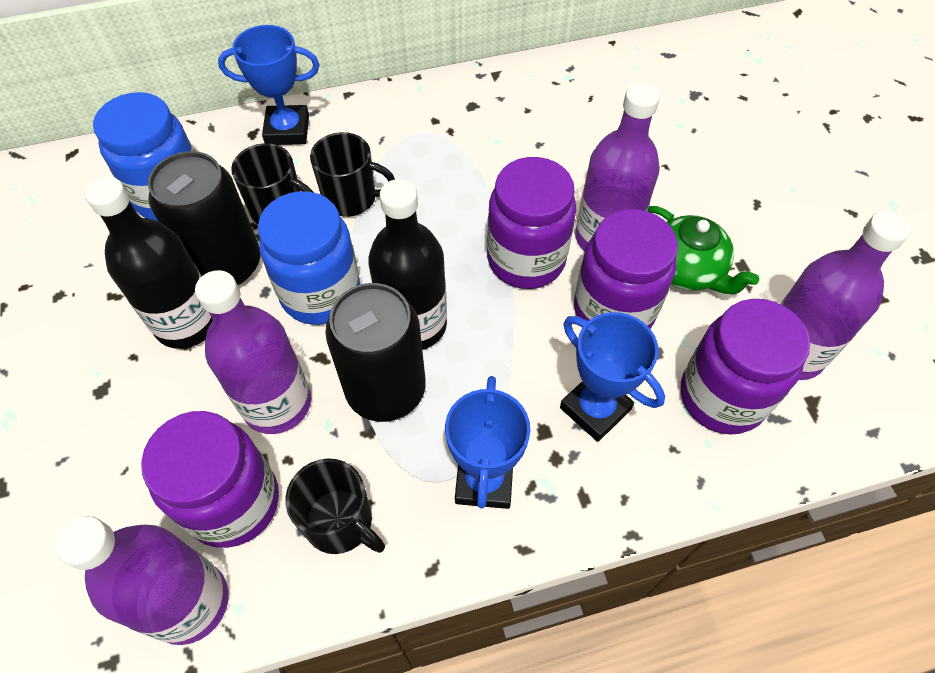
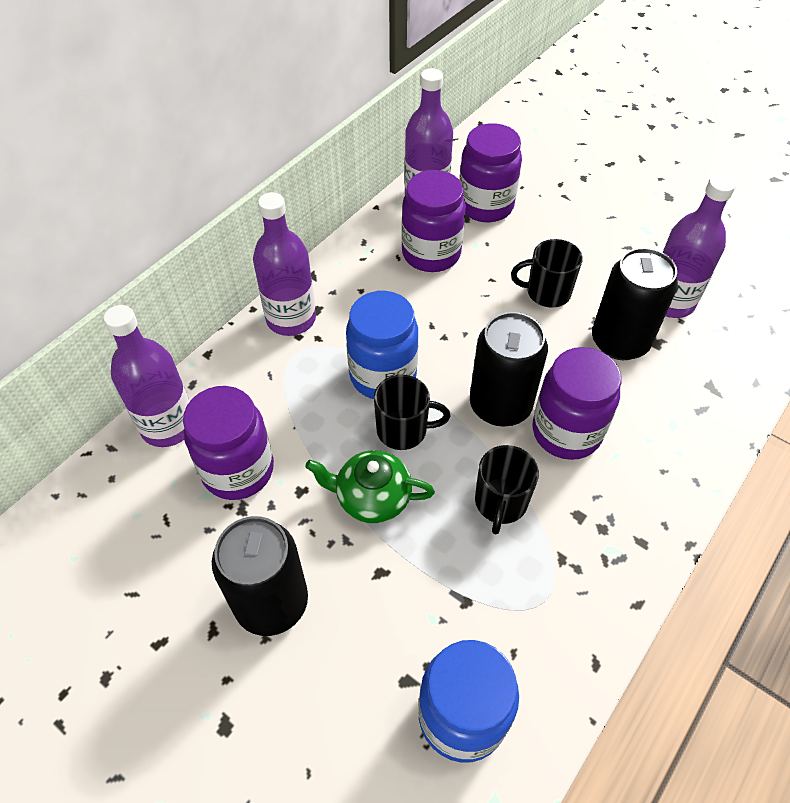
black bottle: [85,176,213,349] [368,179,447,350] = 2 -> none = 0
black can: [148,151,260,285] [325,283,426,422] = 2 -> [212,516,308,636] [470,312,548,426] [592,248,678,360] = 3
blue trophy: [218,25,320,145] [445,376,530,509] [560,312,665,442] = 3 -> none = 0

